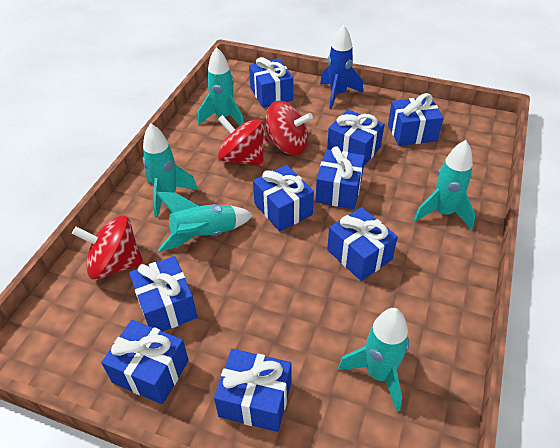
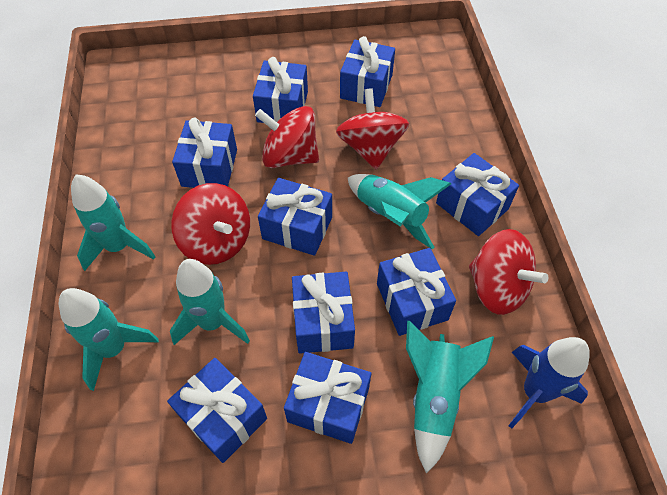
red spinning top: [72,215,144,280] [218,115,264,166] [264,101,313,155] = 3 -> [171,183,250,265] [255,106,319,168] [336,88,409,170] [469,229,548,315] = 4

